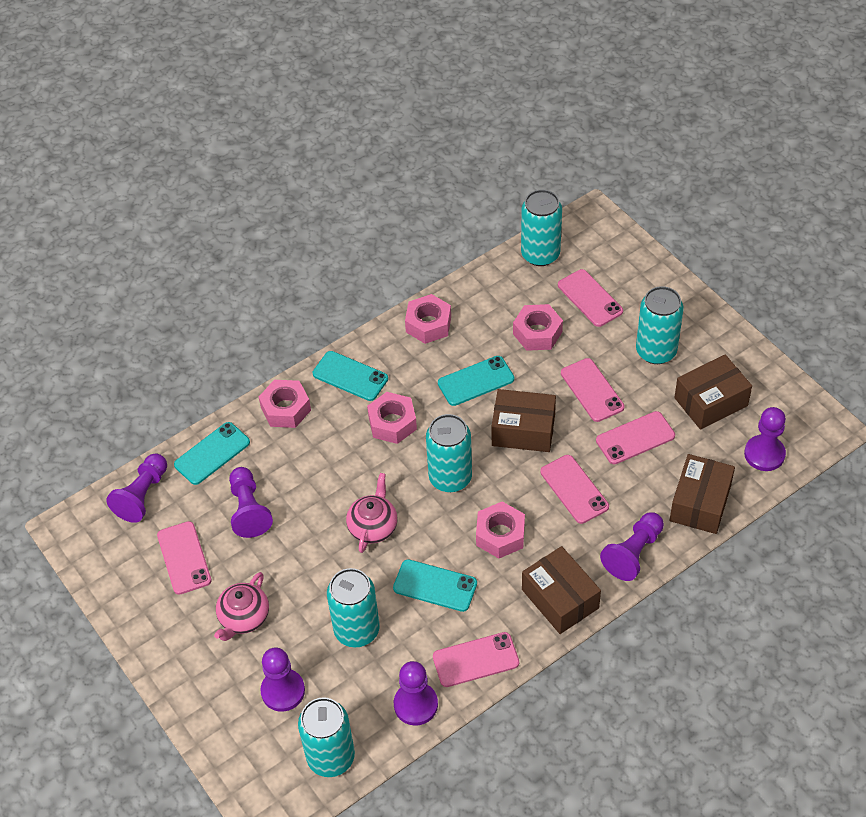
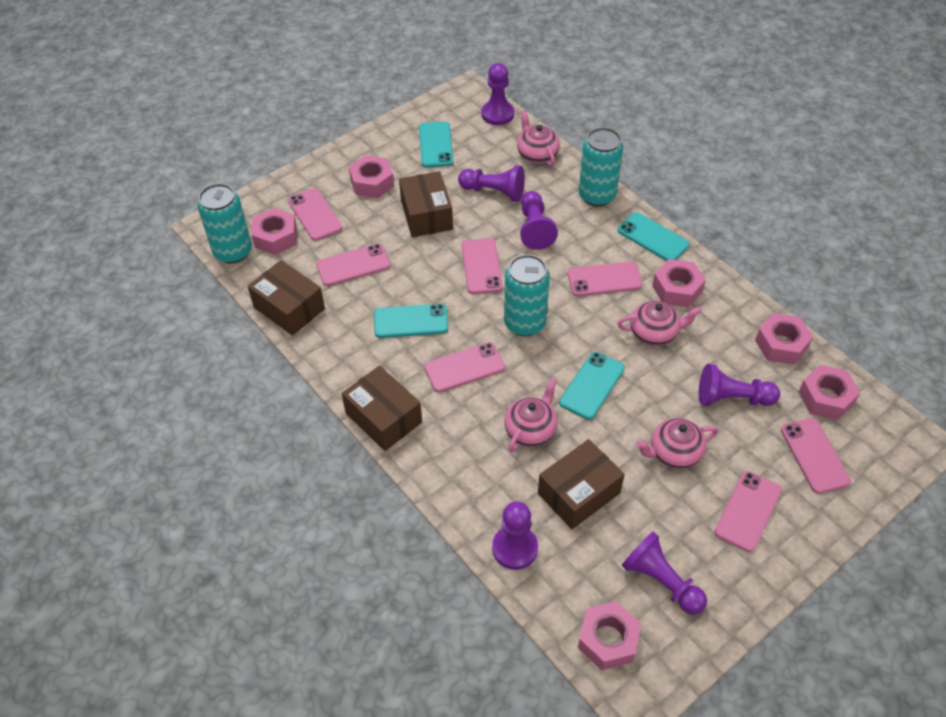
pink nut: [259,380,311,428] [367,392,417,444] [405,294,451,344] [476,502,525,558] [513,304,563,351] = 5 -> [251,208,297,255] [349,155,394,198] [578,601,641,670] [652,259,706,307] [755,313,813,365] [799,365,860,420] = 6
pink phone: [157,521,212,595] [433,632,519,687] [540,455,609,524] [558,269,623,327] [561,358,625,422] [596,411,675,464] = 6 -> [288,188,342,241] [316,244,390,286] [424,342,505,392] [461,238,503,294] [568,261,643,296] [715,471,782,552] [781,418,851,494] = 7
pink teapot: [214,572,269,641] [346,473,398,553] = 2 -> [504,378,558,452] [517,110,560,167] [617,301,702,346] [636,418,718,469] = 4
turquoise can: [298,697,355,777] [327,568,380,648] [426,414,472,492] [521,190,562,266] [636,286,684,364] = 5 -> [198,183,252,264] [504,254,550,336] [578,127,623,207] = 3

